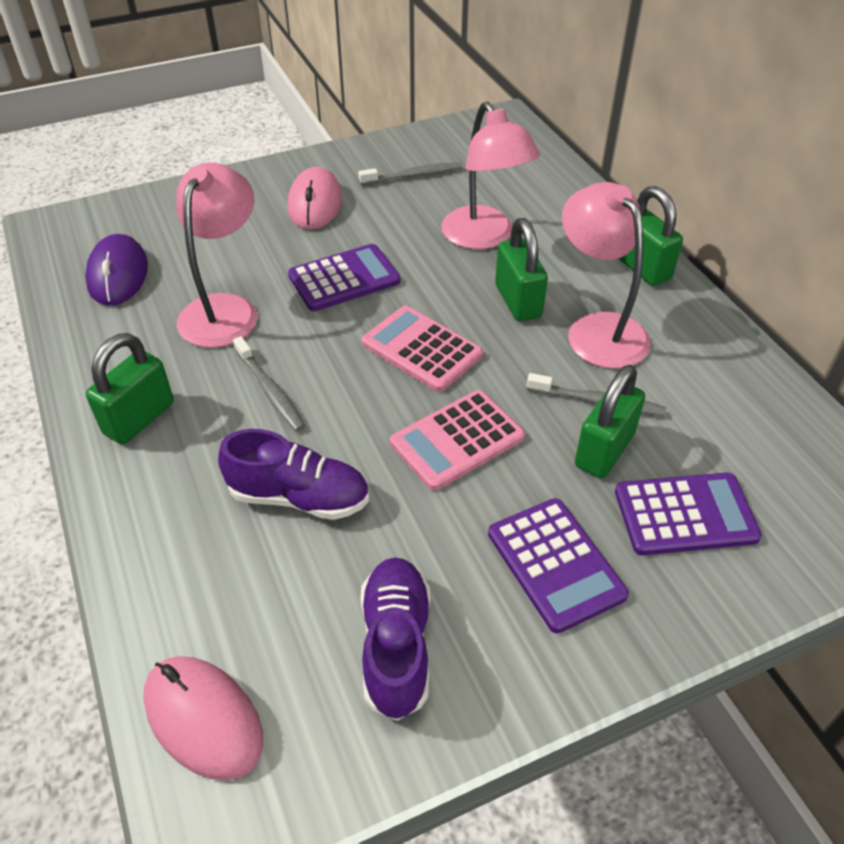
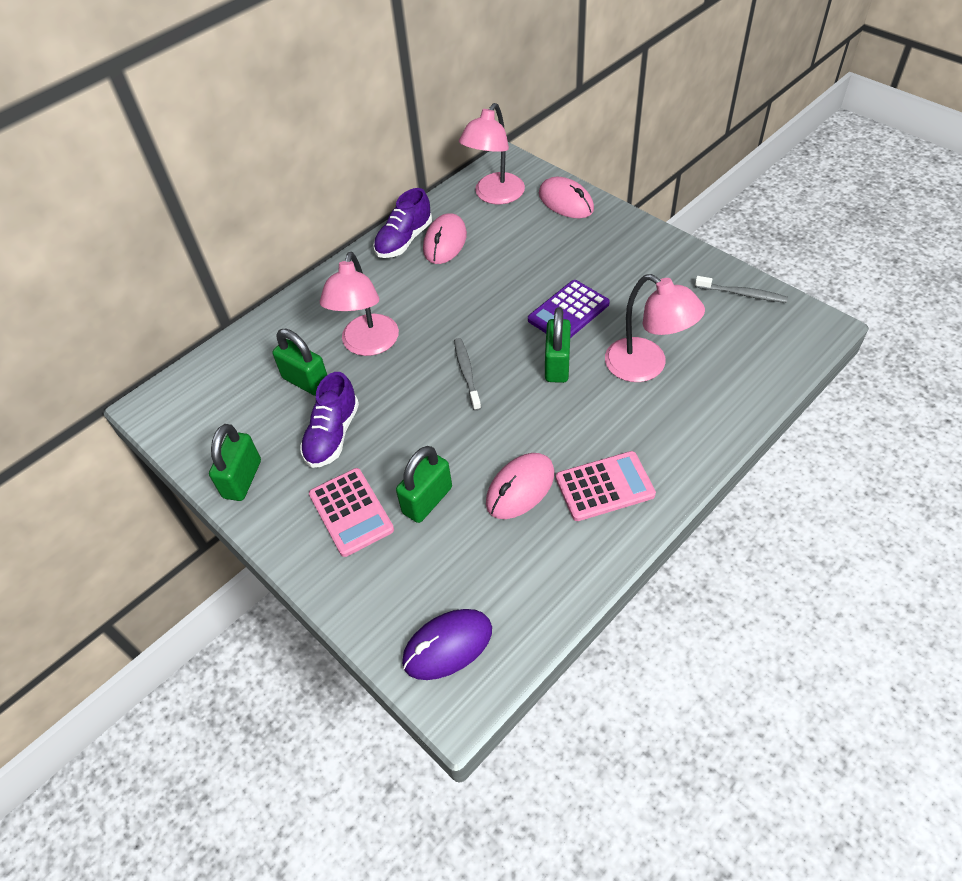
grey toothbrush: [233,336,305,432] [358,162,462,185] [527,373,666,416] = 3 -> [454,338,481,411] [695,276,788,303] = 2
pink mouse: [143,656,264,780] [287,167,342,229] = 2 -> [423,213,467,264] [486,453,554,519] [539,177,594,218] = 3
purple calculator: [288,244,400,311] [488,498,629,633] [615,472,762,555] = 3 -> [528,280,610,338] = 1

